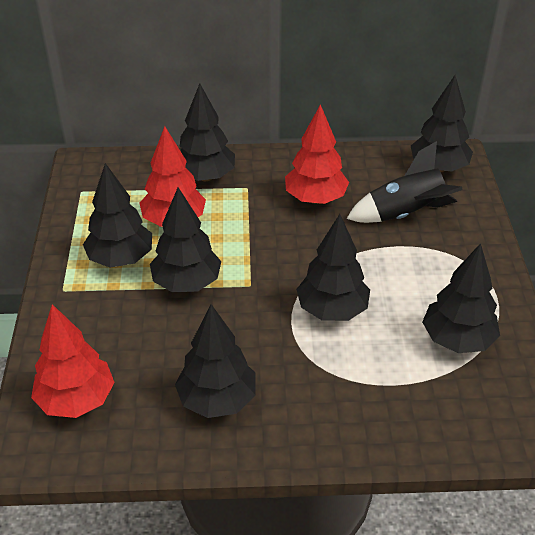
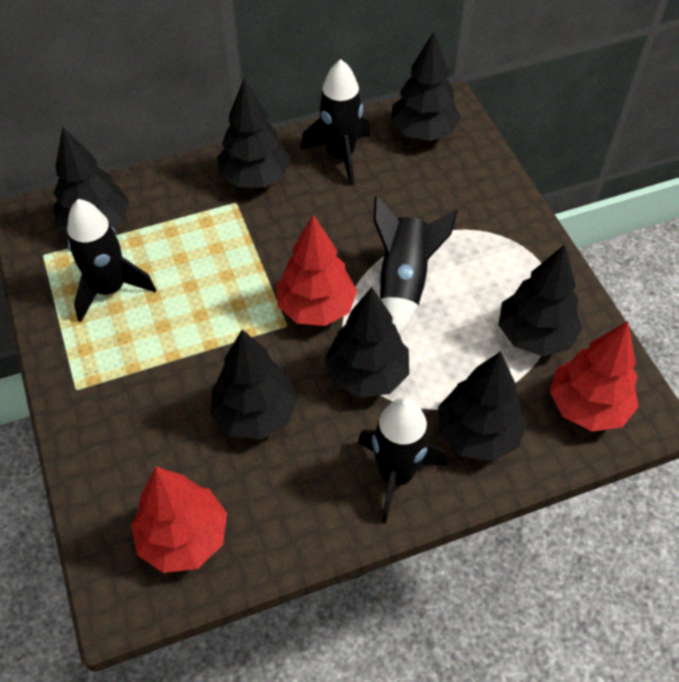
black rocket: [347,141,463,223] = 1 -> [67,199,156,322] [300,59,370,186] [358,397,447,523] [373,196,458,335] = 4

